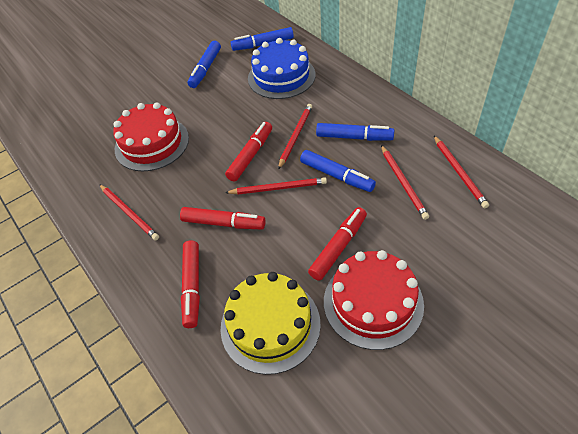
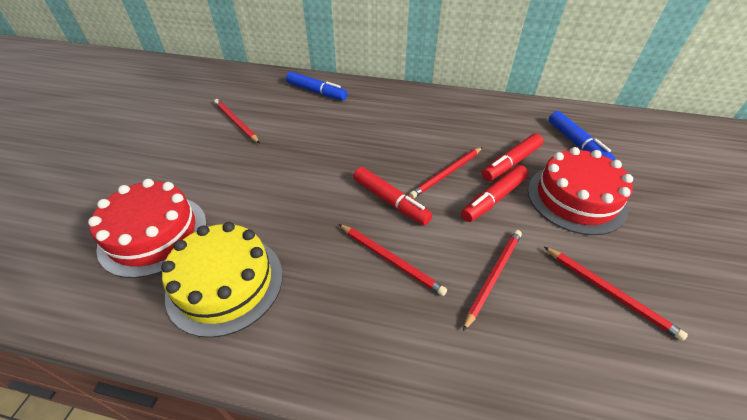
blue cake: [248,38,316,99] = 1 -> none = 0
blue marker: [188,41,221,88] [231,27,294,51] [300,150,376,192] [316,123,394,141] = 4 -> [286,71,347,100] [549,111,615,160] = 2
red marker: [180,207,265,229] [181,240,200,328] [225,122,272,182] [308,207,367,281] = 4 -> [353,167,432,225] [461,165,528,222] [482,133,543,181] = 3

